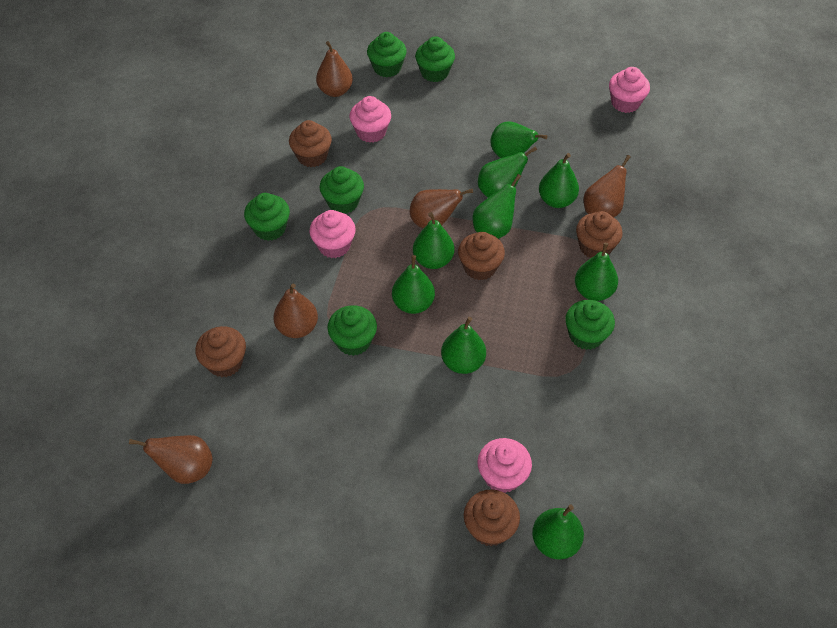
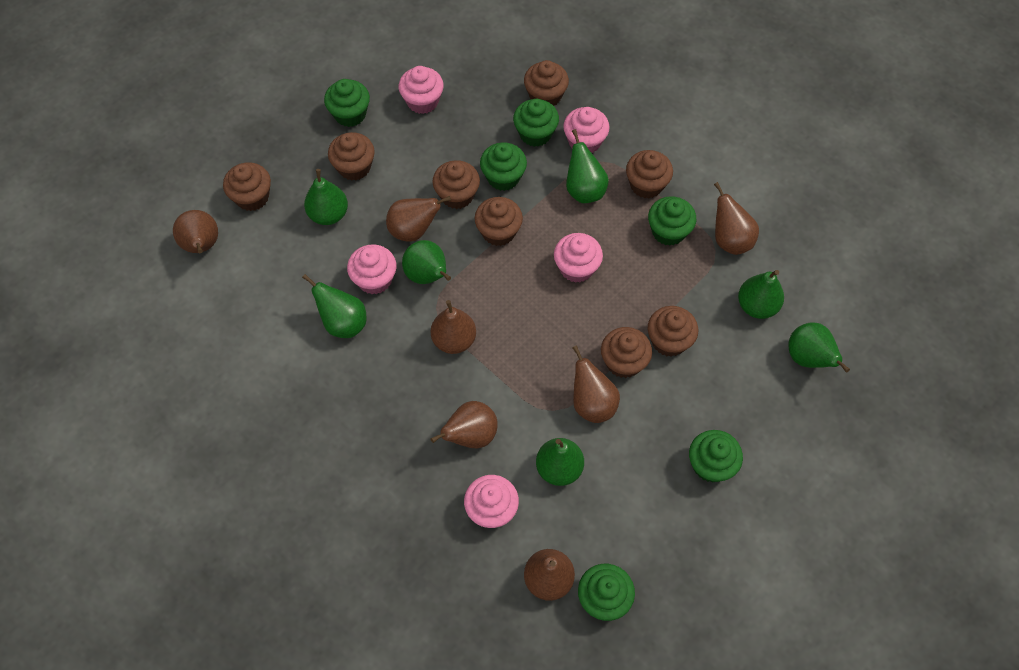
brown cupcake: [195,326,246,377] [289,120,332,167] [458,232,505,280] [464,490,520,546] [576,211,623,258] = 5 -> [223,162,271,211] [328,132,375,181] [432,160,480,209] [475,197,523,246] [524,60,569,106] [601,327,652,378] [626,150,673,199] [648,306,698,357] = 8
brown pear: [129,435,213,484] [273,284,318,338] [316,41,353,97] [410,189,473,228] [584,155,631,217] = 5 -> [173,210,218,253] [386,196,451,242] [430,300,476,354] [430,401,498,449] [524,549,575,601] [572,345,620,423] [714,182,759,255] = 7
green pear: [392,255,435,314] [413,212,454,269] [441,317,486,374] [473,174,521,239] [478,146,537,198] [490,121,548,158] [532,505,584,559] [539,153,579,208] [575,243,618,301] = 9 -> [302,274,366,338] [304,169,348,225] [402,240,451,284] [536,438,584,486] [566,129,609,203] [738,270,784,319] [788,323,850,373] = 7
pink cupcake: [309,210,356,258] [349,96,391,143] [477,438,532,493] [609,67,650,113] = 4 -> [347,244,397,294] [399,66,444,114] [464,475,519,528] [554,233,603,283] [563,107,610,153] = 5

